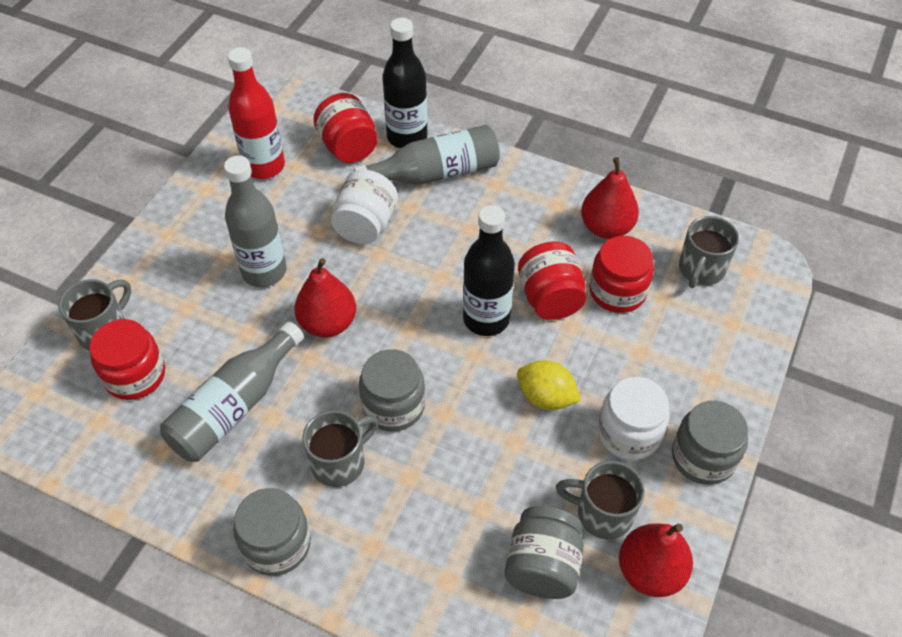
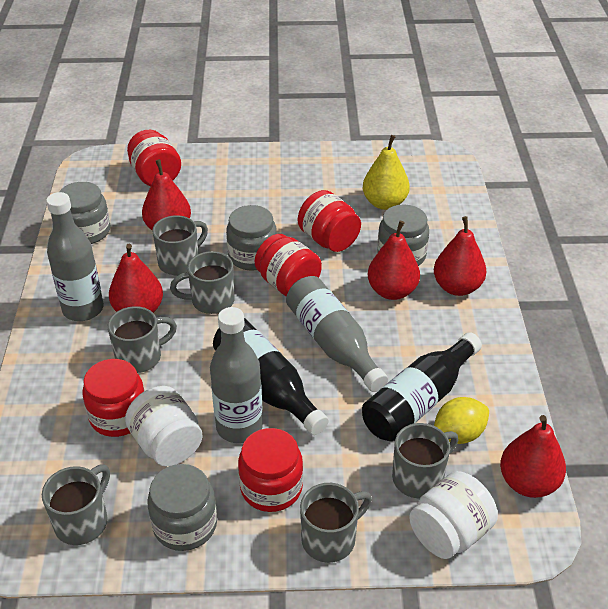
grey mug: [59,279,131,350] [302,410,379,487] [556,461,645,539] [679,216,739,288] = 4 -> [42,465,110,545] [108,306,177,373] [152,215,208,275] [170,251,235,314] [300,483,372,563] [392,423,458,499] = 6
red bottle: [228,47,285,179] = 1 -> none = 0
red jar: [89,319,165,400] [313,93,378,163] [518,242,587,320] [589,236,654,313] = 4 -> [82,359,144,437] [127,130,181,186] [238,428,303,512] [255,234,322,296] [298,190,361,252] = 5
red pear: [294,258,356,338] [581,157,639,239] [619,523,693,597] = 3 -> [109,244,163,313] [142,159,191,230] [368,221,420,300] [434,216,486,296] [500,415,566,498] = 5
yellow pear: none = 0 -> [362,135,410,210] = 1

